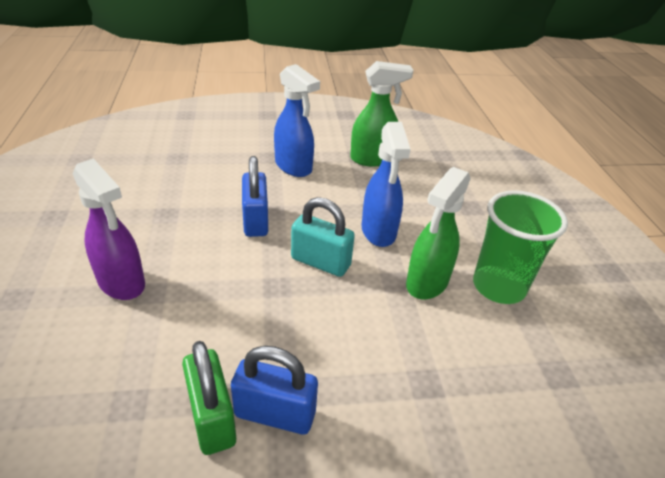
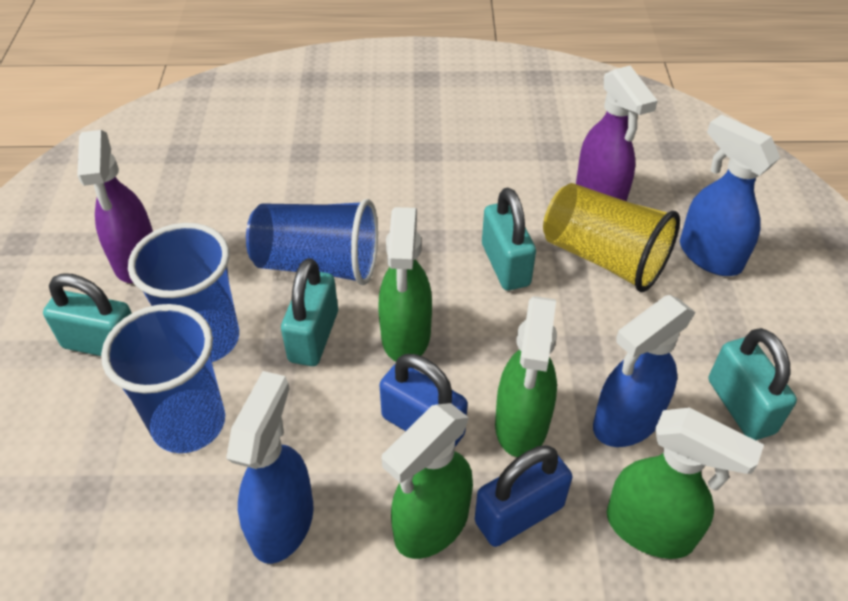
blue cup: none = 0 -> [101,304,225,453] [128,223,239,362] [246,199,378,285] = 3
blue spray bottle: [274,64,320,177] [361,122,411,247] = 2 -> [226,371,314,564] [593,295,696,447] [680,115,780,276] = 3
green cup: [473,190,568,304] = 1 -> none = 0
green padlock: [182,341,236,455] = 1 -> none = 0
green spray bottle: [350,61,413,167] [406,167,471,300] = 2 -> [378,207,432,361] [382,403,473,559] [495,296,557,457] [607,407,764,559] = 4
purple spray bottle: [73,159,145,300] = 1 -> [77,130,153,283] [576,66,658,201] = 2
turquoise padlock: [291,197,355,277] = 1 -> [43,273,132,356] [281,258,338,366] [482,188,536,291] [709,328,797,440] = 4
yellow cup: none = 0 -> [543,183,680,292] = 1

